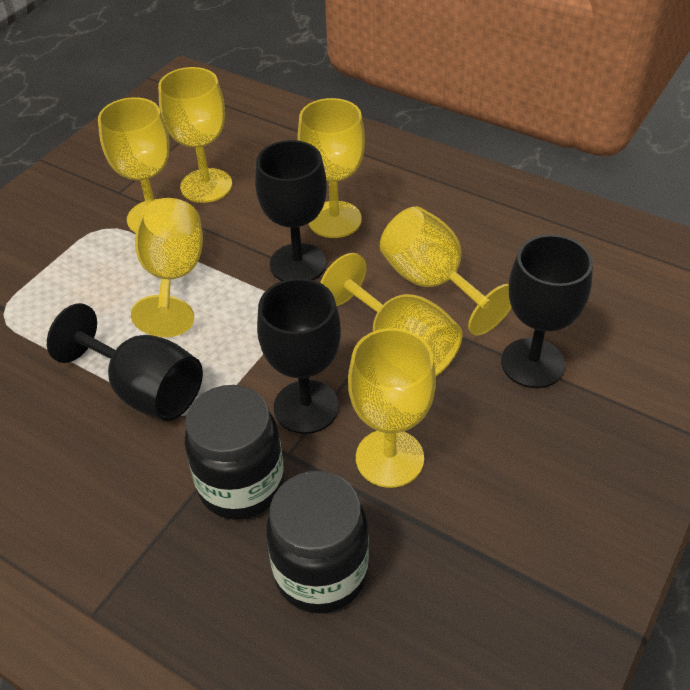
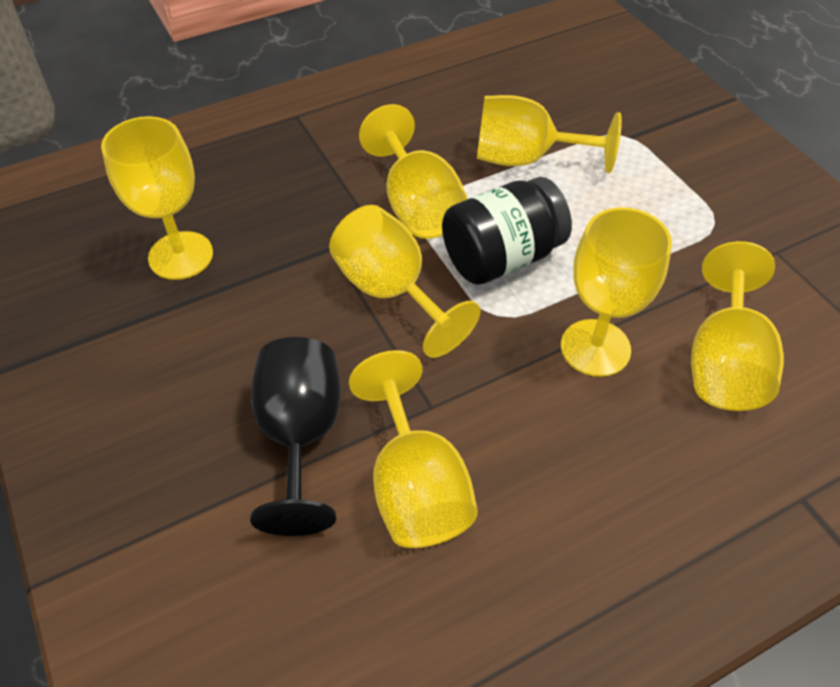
black goblet: [47,303,203,421] [255,140,327,281] [257,278,341,434] [501,234,593,388] = 4 -> [250,337,341,536] = 1
black jar: [185,385,284,520] [266,471,369,614] = 2 -> [442,177,572,285] = 1

